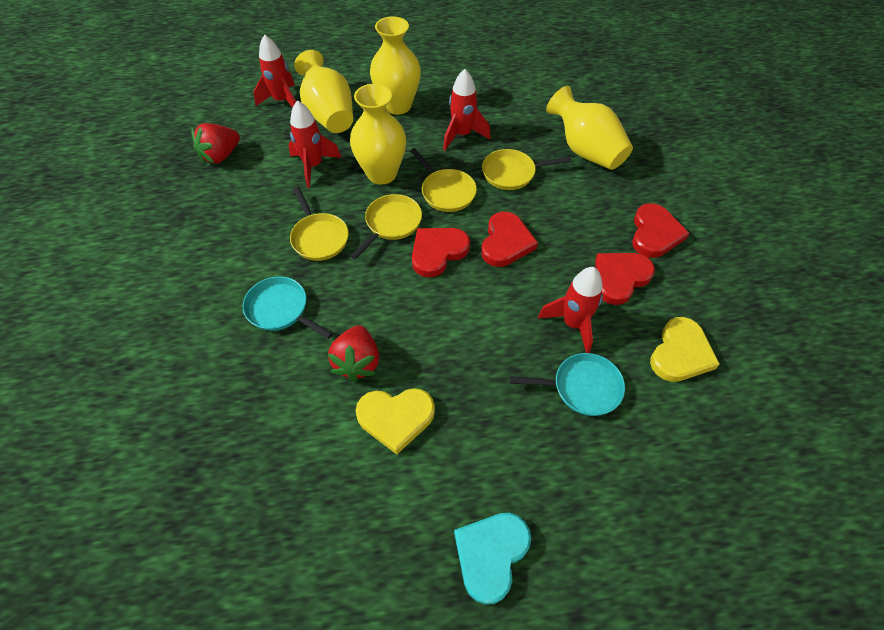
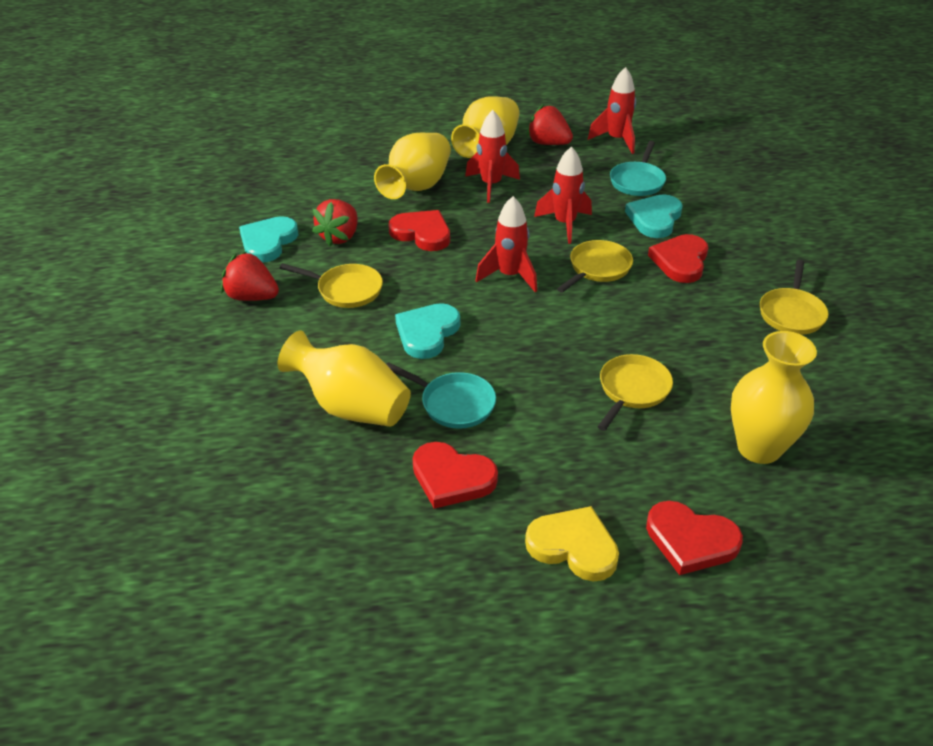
red strawberry: [191,123,240,164] [328,325,379,382] = 2 -> [221,251,279,301] [312,199,358,246] [527,104,573,145] = 3
turquoise heart: [454,513,531,605] = 1 -> [239,216,299,263] [395,303,460,359] [625,194,683,238] = 3
yellow heart: [356,388,435,454] [650,317,720,382] = 2 -> [525,506,619,582] = 1

